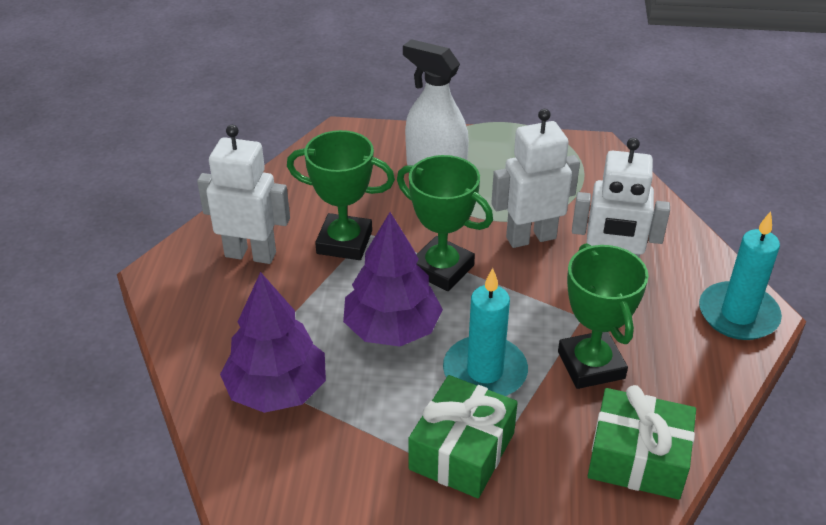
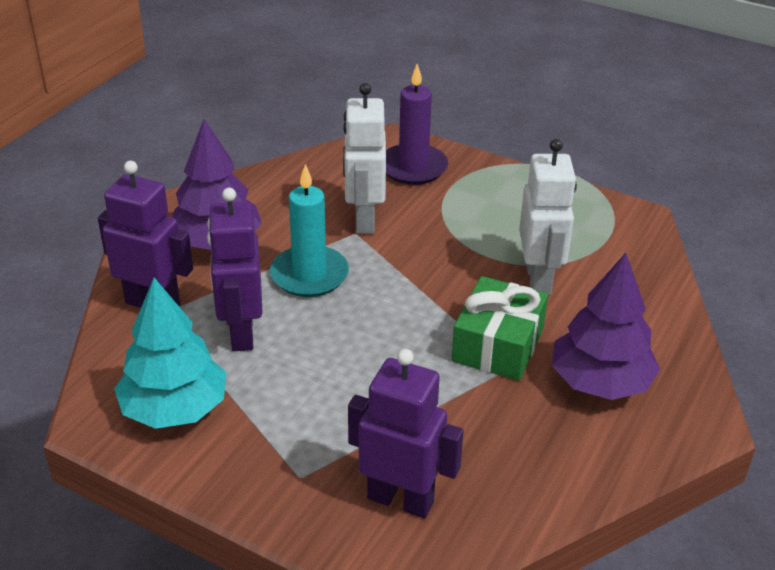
green gift: [408,375,518,498] [588,385,696,499] = 2 -> [452,276,548,381] = 1
green trophy: [287,130,395,260] [397,155,493,291] [558,243,649,389] = 3 -> none = 0
purple candle: none = 0 -> [386,64,448,185] = 1
purple robot: none = 0 -> [98,161,193,308] [207,188,263,351] [348,349,464,518] = 3
turquoise candle: [443,268,528,396] [699,211,782,340] = 2 -> [270,164,349,297] = 1
turquoise tree: none = 0 -> [114,277,226,429] = 1
white robot: [197,125,290,264] [491,109,580,248] [572,138,670,257] = 3 -> [343,83,386,234] [519,139,577,296] = 2
white spray bottle: [403,39,469,166] = 1 -> none = 0

